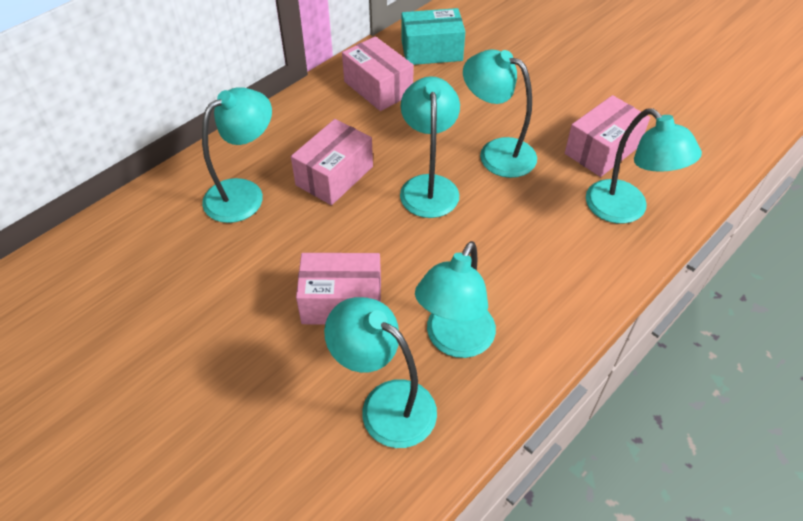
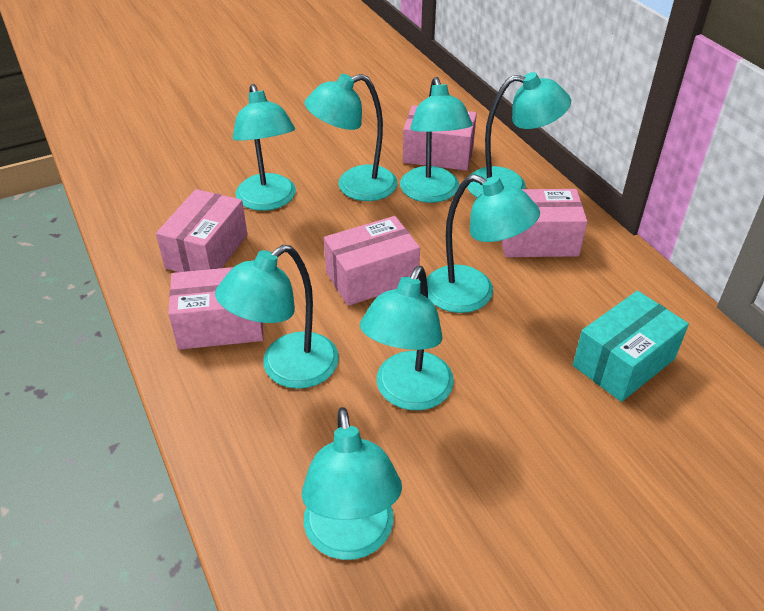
pink box: [291,119,373,205] [296,253,381,324] [342,36,414,111] [565,95,650,177] = 4 -> [156,189,247,272] [168,267,263,350] [324,216,420,306] [403,105,477,171] [501,189,588,257] = 5
turquoise lamp: [202,87,272,223] [324,297,437,448] [400,76,460,218] [415,241,496,358] [463,49,537,178] [586,108,702,224] = 6 -> [215,245,339,389] [233,84,296,211] [302,407,402,560] [304,74,398,201] [360,266,454,410] [400,77,473,203] [427,174,540,313] [467,72,571,198] = 8

